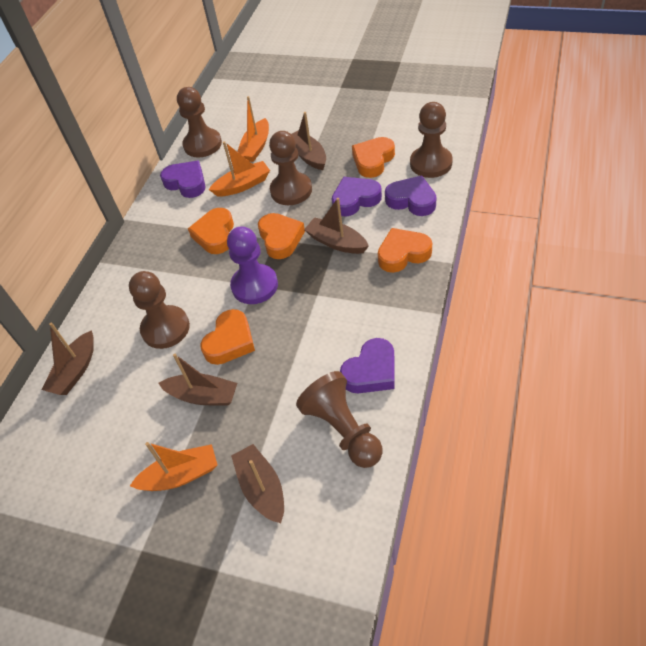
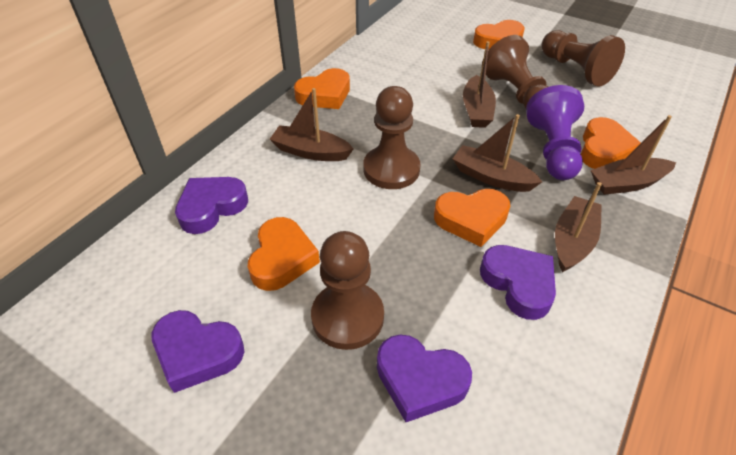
brown pawn: [129,271,190,349] [177,87,222,158] [269,131,312,205] [296,371,382,468] [410,102,453,178] = 5 -> [311,231,384,350] [363,86,420,189] [482,35,548,109] [541,30,625,87] = 4
orange boat: [130,442,217,491] [209,141,270,196] [237,96,269,162] = 3 -> none = 0

